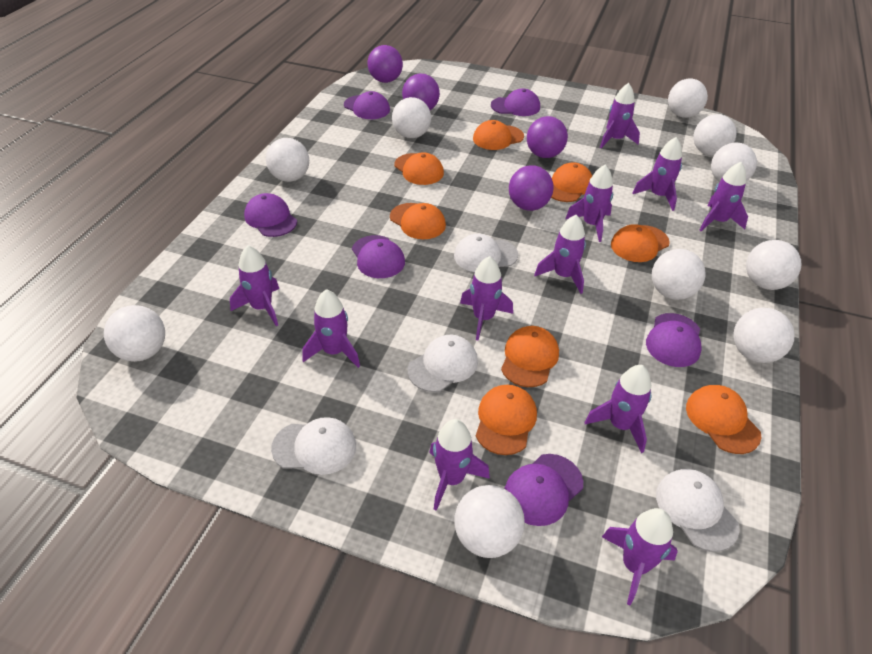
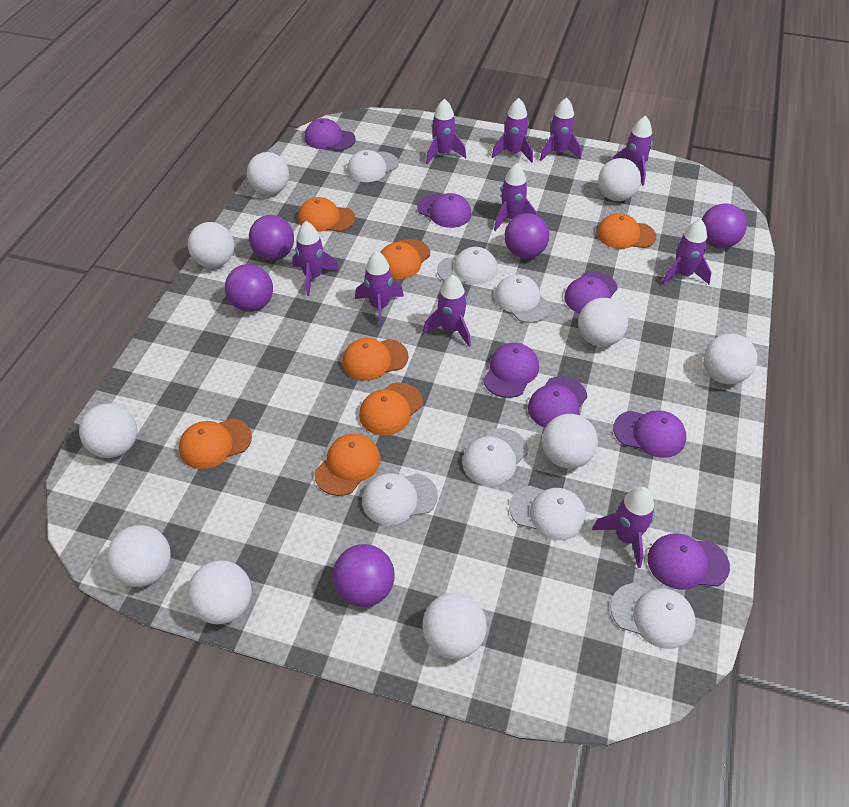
orange cap: [390,203,446,239] [394,152,444,185] [473,120,524,150] [476,385,537,455] [501,326,559,387] [551,162,592,202] [611,224,670,262] [686,385,761,454] = 8 -> [179,418,252,469] [298,197,355,232] [314,434,380,496] [342,338,409,381] [359,383,423,435] [380,239,430,279] [596,213,656,249] = 7
purple ball: [368,45,403,83] [402,74,440,110] [509,165,554,211] [527,116,568,158] = 4 -> [225,264,273,312] [249,215,294,261] [333,544,395,607] [504,213,549,259] [702,203,747,249] = 5
purple cap: [244,193,297,237] [344,91,390,119] [352,235,405,278] [491,88,540,116] [504,454,583,526] [646,313,702,367] = 6 -> [304,118,356,151] [417,193,472,228] [483,343,539,398] [528,376,587,428] [564,272,618,313] [613,410,686,458] [647,533,730,590] = 7
purple rocket: [230,245,279,326] [302,289,360,368] [429,419,490,511] [460,256,513,341] [534,215,586,294] [565,165,613,242] [585,365,652,453] [600,83,640,148] [602,508,678,606] [632,137,682,211] [700,162,748,231] = 11 -> [292,221,339,296] [355,251,404,327] [423,275,471,347] [426,98,466,164] [492,98,533,163] [494,163,536,231] [540,97,581,161] [592,487,655,568] [612,116,653,186] [662,219,712,285] = 10
white cap: [271,417,356,475] [408,335,478,392] [454,234,518,272] [656,469,740,552] = 4 -> [347,150,399,182] [362,473,438,525] [437,247,498,284] [462,428,528,486] [494,274,551,323] [509,486,586,541] [610,583,696,649] = 7

